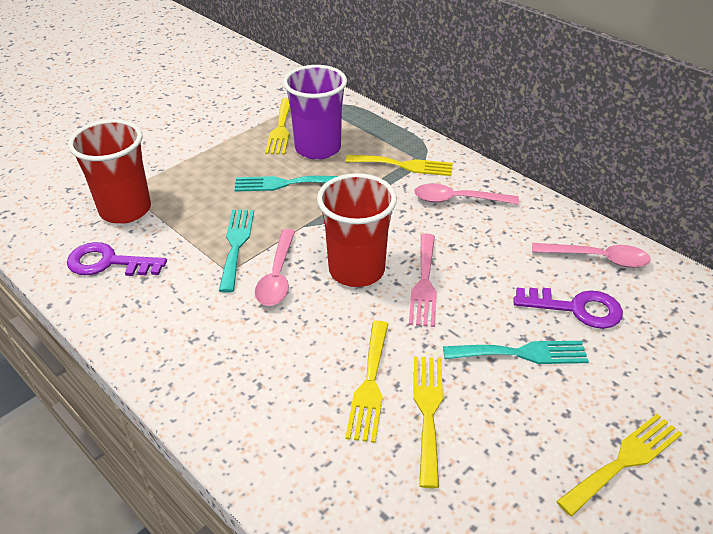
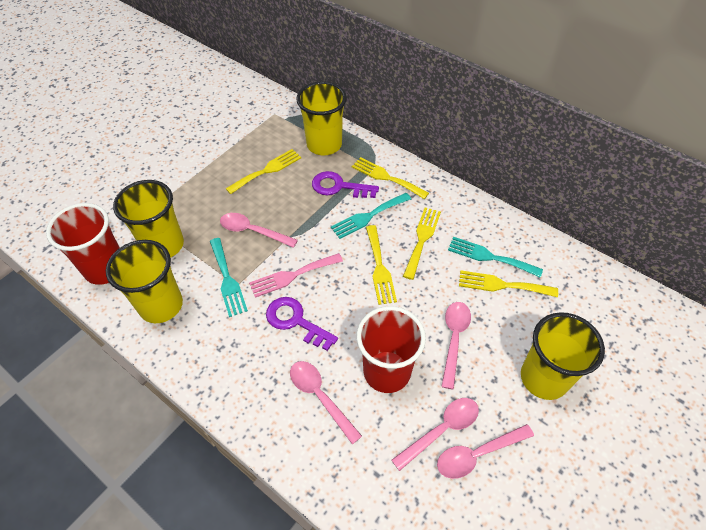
pink spoon: [255,229,295,306] [414,184,519,205] [532,243,651,268] = 3 -> [220,213,298,248] [290,361,362,444] [391,398,479,471] [437,424,534,479] [441,302,471,389] = 5
purple cup: [283,65,347,160] = 1 -> none = 0
yellow cup: none = 0 -> [106,240,183,323] [113,180,184,258] [296,81,347,155] [521,312,605,400] = 4

